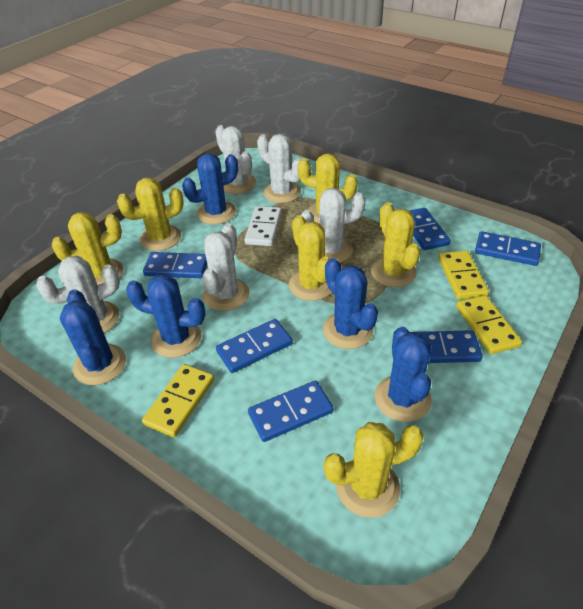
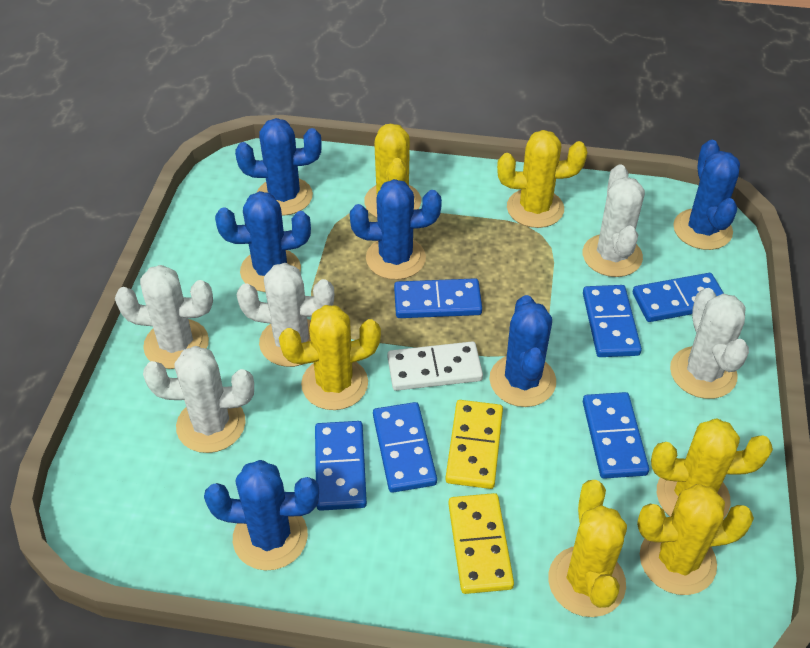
blue cactus: [60,290,126,385] [126,274,206,358] [182,153,238,225] [323,258,378,349] [375,327,432,422] = 5 -> [204,460,319,571] [215,191,311,292] [235,118,322,216] [350,179,442,280] [489,295,556,407] [673,140,740,250] = 6
yellow domino: [142,364,214,437] [438,250,489,299] [456,295,522,354] = 3 -> [446,400,503,489] [448,493,514,594] = 2

